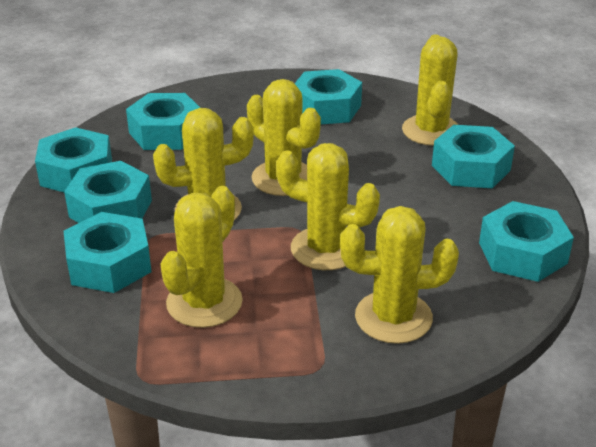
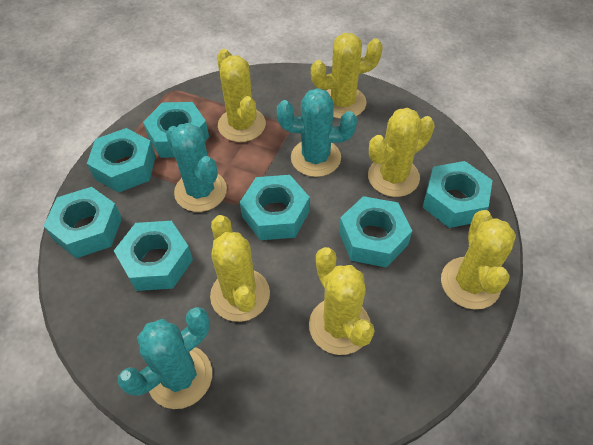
turquoise cactus: none = 0 -> [118,307,212,409] [166,123,227,212] [277,88,357,177] = 3

